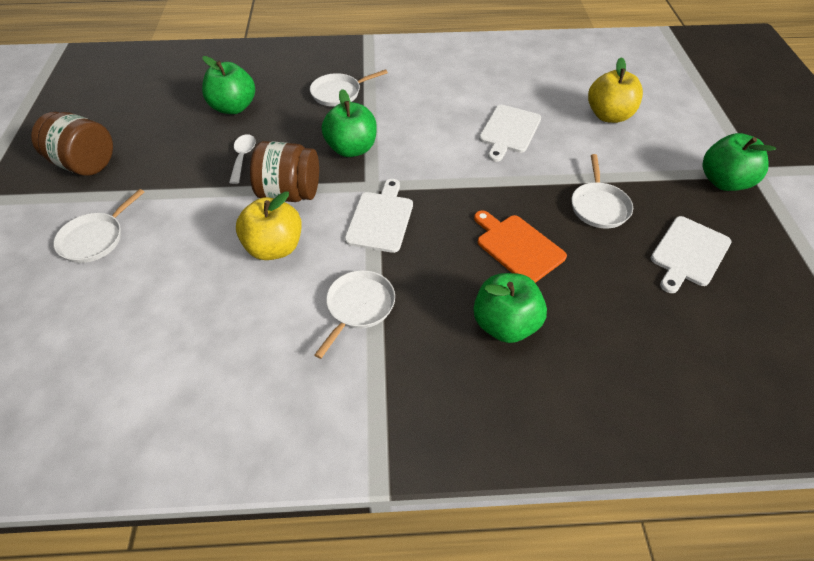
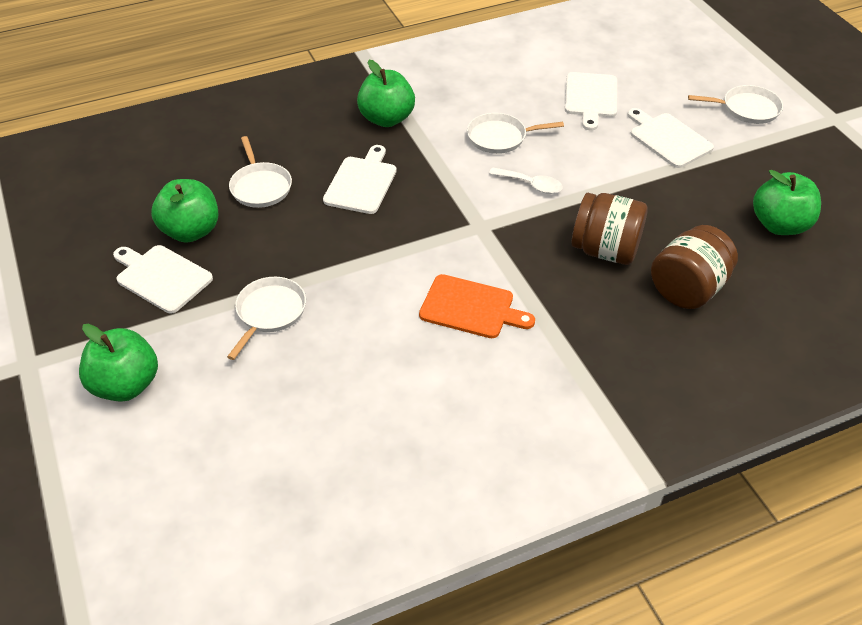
white cutting board: [345,179,413,253] [479,105,541,162] [651,216,732,293] = 3 -> [113,245,213,313] [323,145,396,214] [565,72,617,131] [628,108,714,168] = 4
yellow apple: [236,191,302,260] [588,57,643,123] = 2 -> none = 0

